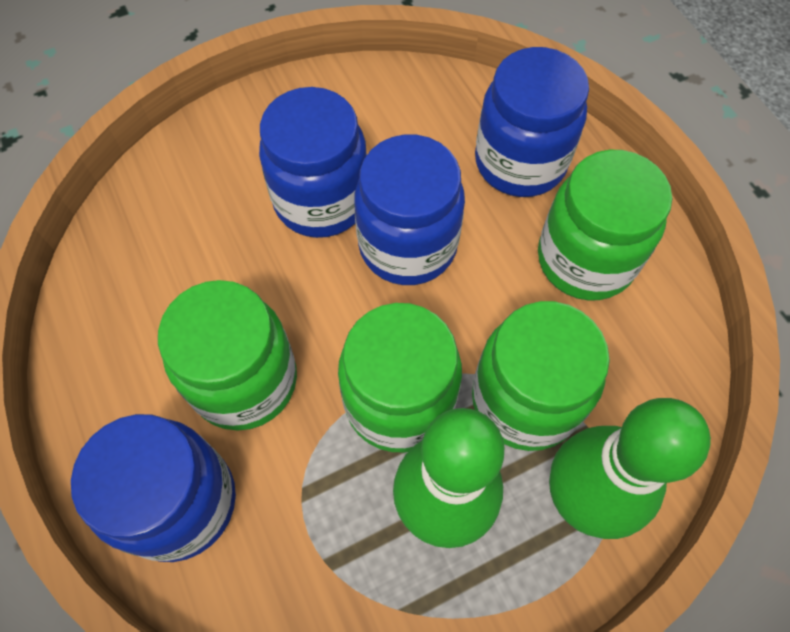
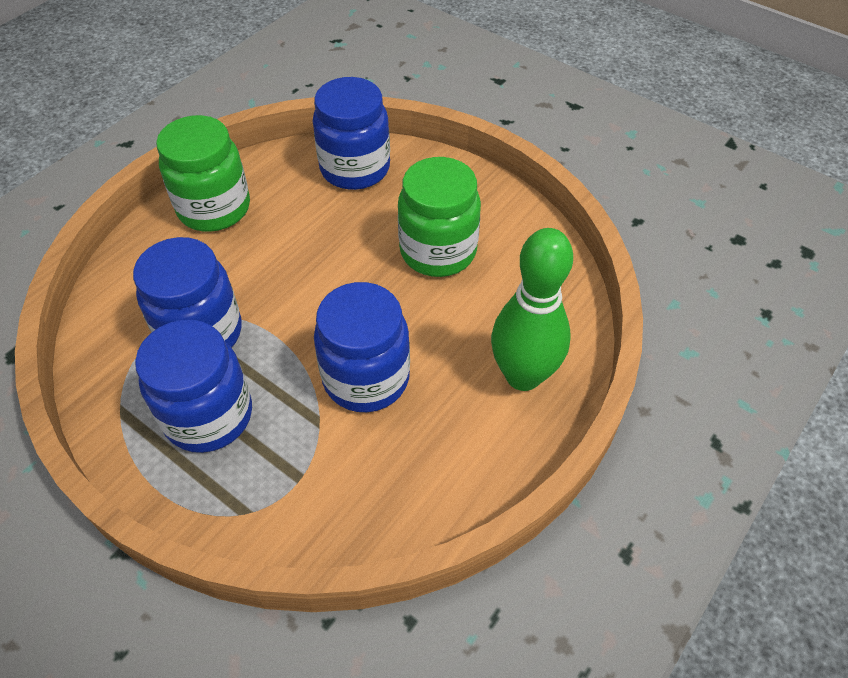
green bowling pin: [393,408,504,548] [549,398,711,539] = 2 -> [491,228,573,391] = 1
green jar: [158,280,297,430] [338,303,462,452] [472,301,610,451] [538,150,672,301] = 4 -> [156,115,250,232] [398,157,481,277] = 2

